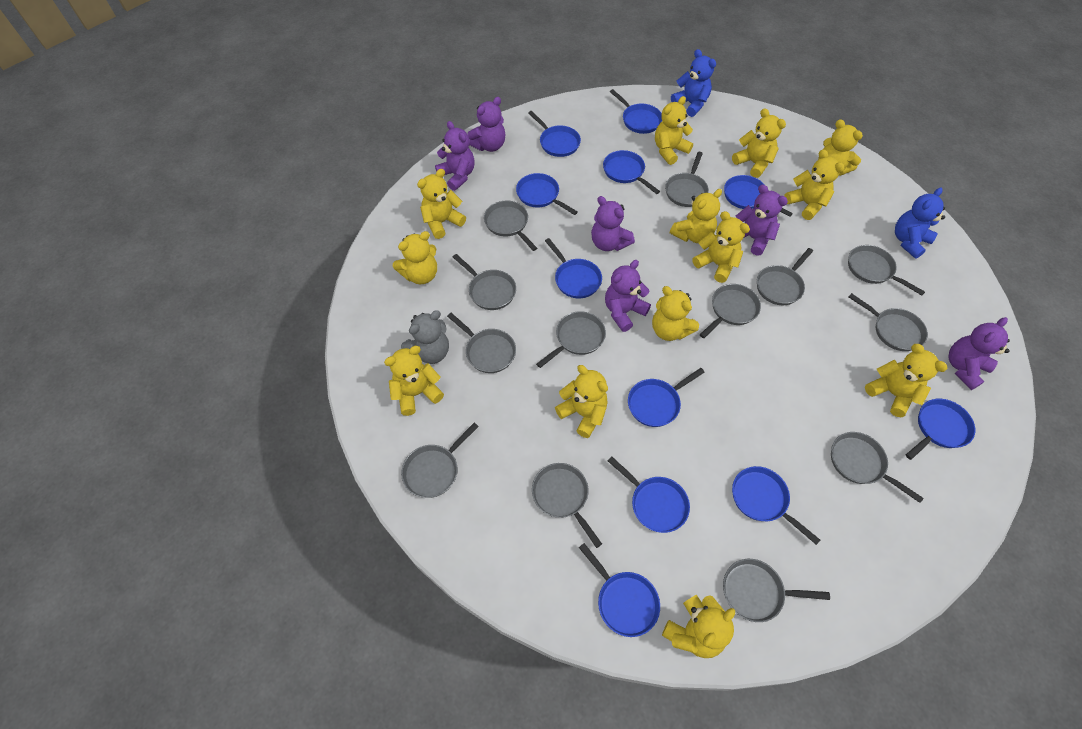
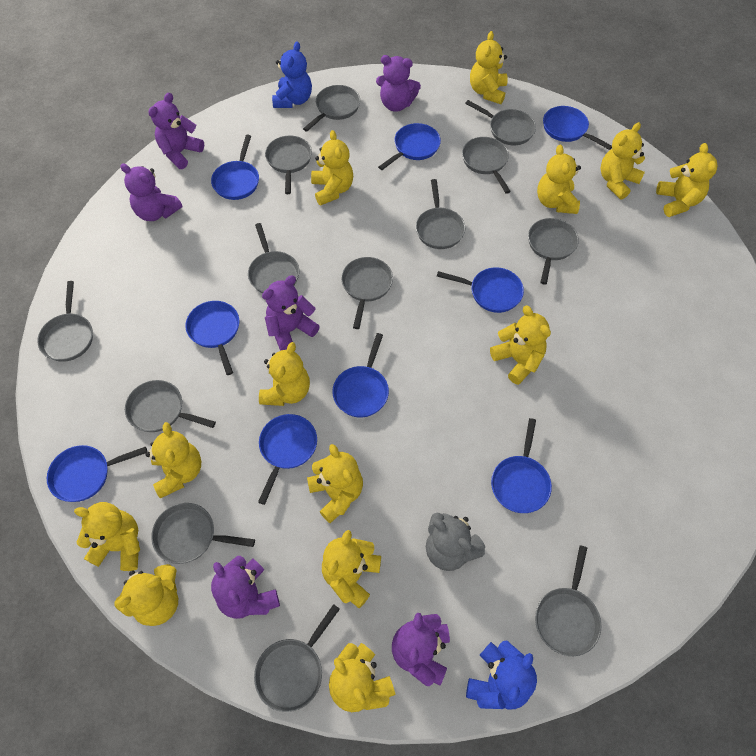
blue pan: [516,173,578,215] [528,111,581,157] [545,238,602,298] [579,543,660,637] [603,150,660,194] [608,456,690,533] [610,89,662,134] [628,368,705,427] [724,175,793,217] [732,466,820,545] [906,398,975,460] = 11 -> [47,445,147,502] [186,301,239,375] [211,135,259,200] [258,414,317,505] [332,333,389,418] [378,123,441,170] [437,267,524,313] [491,418,552,513] [543,106,612,150] = 9

